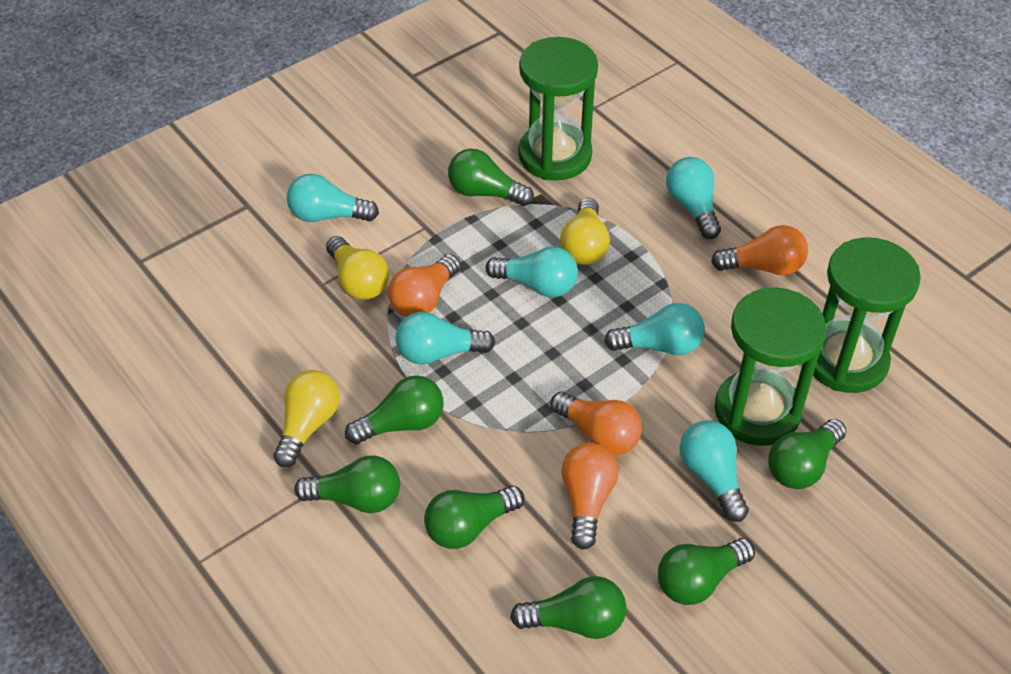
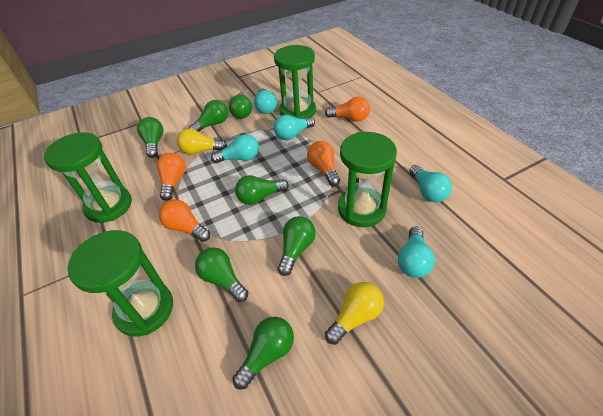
green hourglass: [518,37,598,181] [715,287,826,446] [813,237,921,393] = 3 -> [44,132,132,223] [67,230,173,337] [274,45,316,118] [338,132,397,227] = 4
turquoise light bulb: [287,174,379,222] [396,312,495,365] [486,247,578,297] [604,303,705,356] [666,157,721,239] [680,420,749,522] = 6 -> [211,134,259,163] [254,89,277,114] [274,115,315,140] [398,226,435,278] [409,165,452,202] = 5
yellow light bulb: [273,370,340,467] [326,236,389,300] [560,198,610,265] = 3 -> [177,129,227,155] [325,282,384,345] = 2

